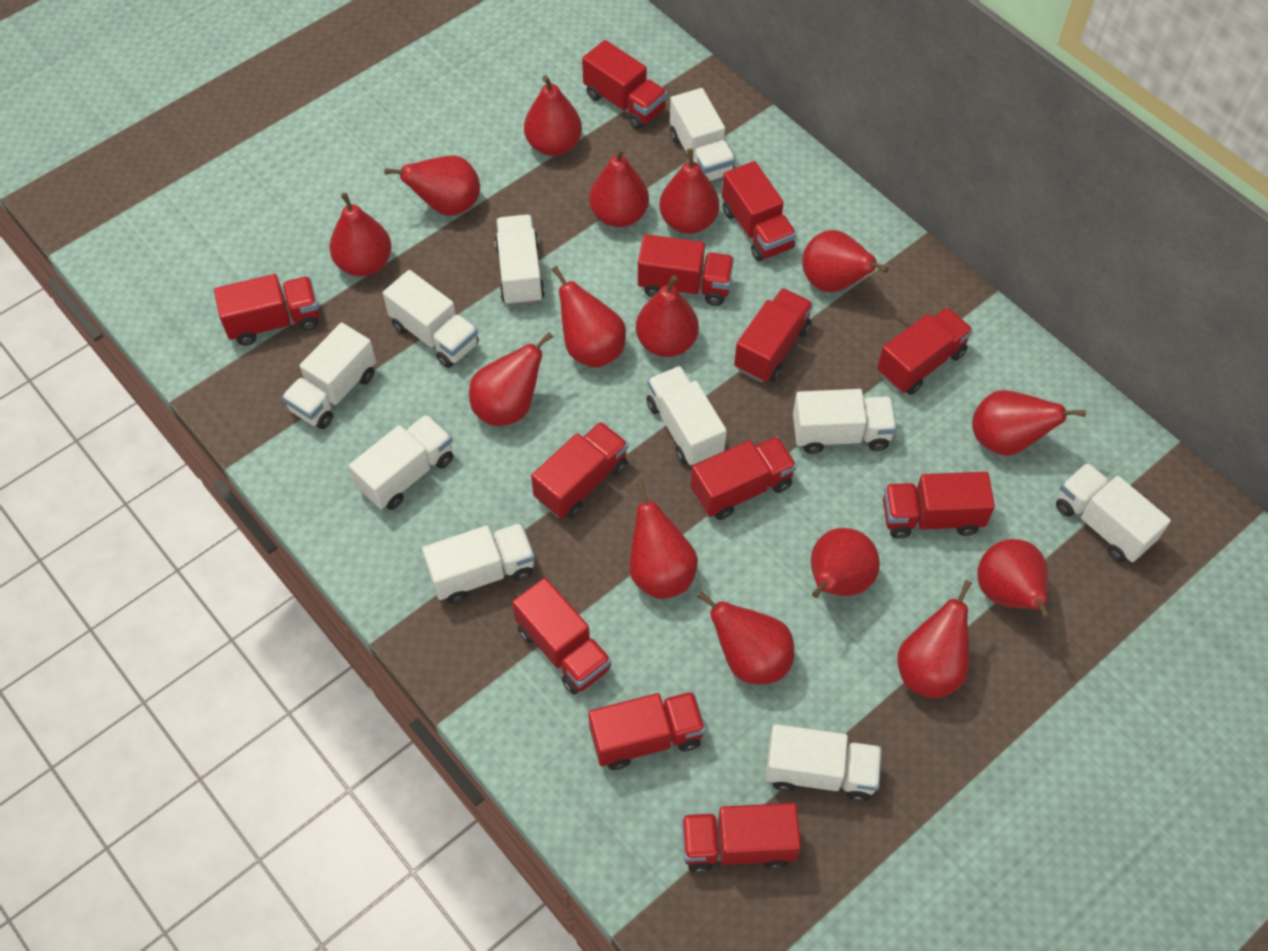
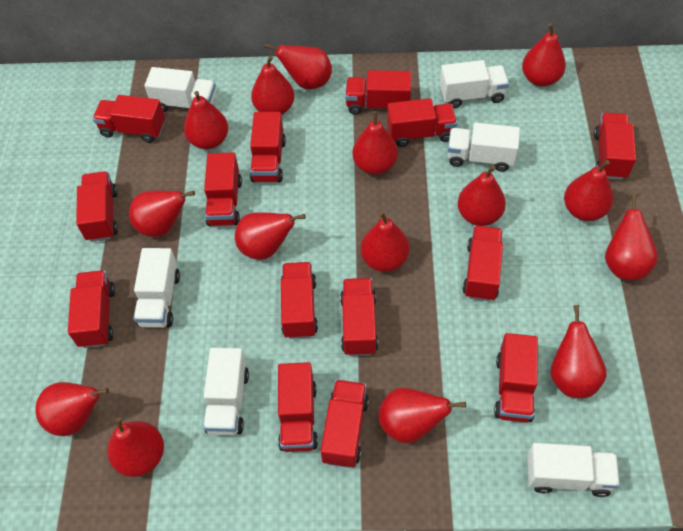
red truck: [214,274,319,346] [512,578,611,694] [531,422,628,519] [582,40,667,129] [588,691,706,770] [638,234,734,306] [681,803,801,873] [691,436,797,520] [722,161,797,262] [734,288,813,382] [877,307,973,395] [883,472,995,539] = 12 -> [68,270,115,348] [76,172,118,242] [93,95,165,143] [204,152,242,226] [250,112,286,182] [278,362,318,452] [281,262,318,339] [321,380,369,468] [340,278,378,356] [345,70,411,114] [387,98,457,147] [463,226,503,301] [494,333,538,423] [594,113,636,180] = 14
white truck: [282,323,376,429] [349,414,453,510] [383,270,479,368] [422,523,535,604] [495,215,545,306] [646,366,727,465] [670,88,735,181] [765,724,882,802] [793,389,897,454] [1056,463,1171,562] = 10 -> [134,248,180,328] [145,67,216,112] [203,348,249,435] [440,60,509,108] [448,123,520,172] [527,443,620,497] = 6

